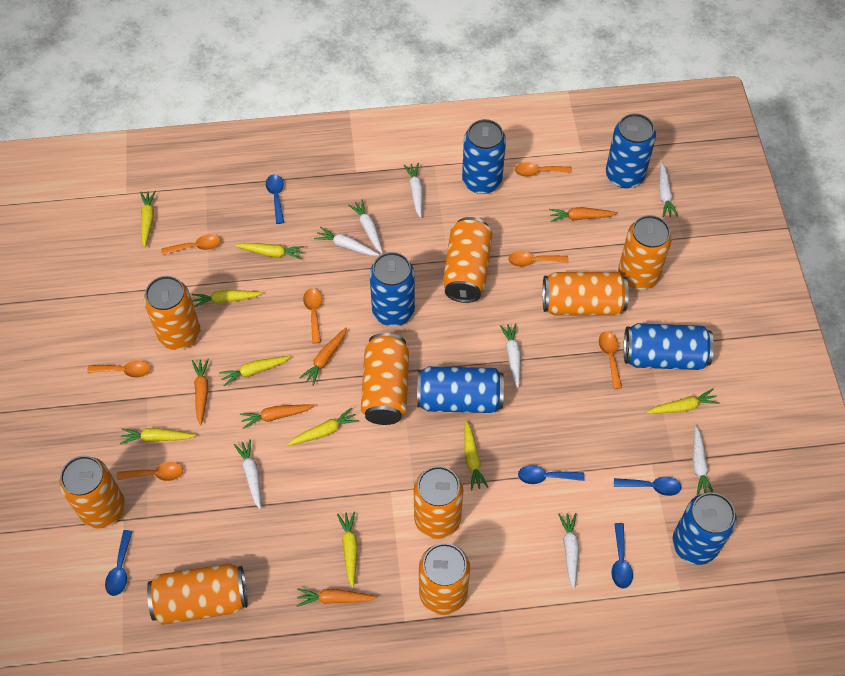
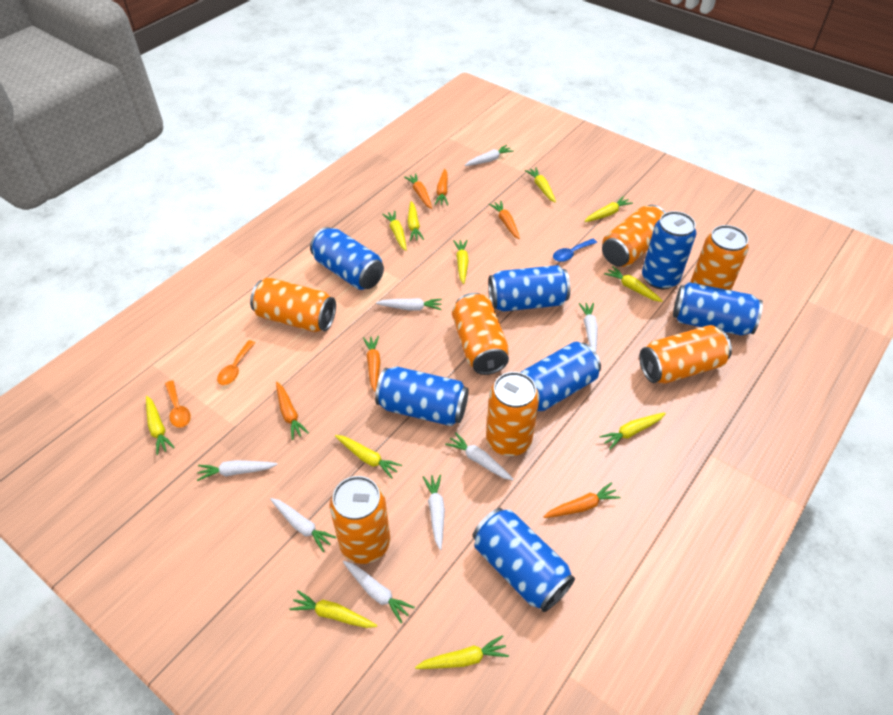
blue can: [369,252,415,326] [417,366,504,413] [462,119,506,194] [606,114,656,188] [624,323,714,370] [672,492,737,565] = 6 -> [310,227,384,290] [375,366,469,426] [473,508,575,612] [488,265,570,312] [520,342,601,411] [642,211,696,289] [673,282,763,336] = 7
blue spoon: [105,530,133,596] [266,174,284,224] [518,465,585,484] [612,523,633,589] [614,476,682,496] = 5 -> [553,239,597,262] = 1
orange can: [59,456,125,529] [144,276,200,350] [147,563,248,625] [361,333,409,425] [414,466,463,539] [419,543,470,615] [443,217,493,303] [542,272,629,315] [618,215,672,290] = 9 -> [250,277,336,332] [329,476,390,564] [452,293,509,375] [486,372,539,456] [602,205,666,267] [639,325,732,384] [690,225,749,290] = 7
orange carrot: [192,359,209,425] [240,404,314,429] [297,588,377,607] [300,328,347,386] [549,207,617,222] = 5 -> [276,382,309,440] [363,336,381,392] [404,173,432,209] [435,169,448,205] [489,201,520,240] [544,482,621,518] = 6
orange spoon: [87,360,151,378] [117,462,183,481] [161,234,221,255] [303,288,322,344] [508,251,569,267] [515,162,572,177] [599,332,622,389] = 7 -> [165,380,191,428] [217,340,255,385] = 2
yellow carrot: [120,428,196,444] [140,191,156,247] [192,290,263,307] [219,356,291,386] [235,243,304,260] [287,407,359,446] [337,512,358,588] [464,420,488,490] [646,389,719,414] = 9 -> [146,396,175,455] [289,591,377,628] [335,435,402,479] [382,211,407,251] [408,201,424,241] [415,635,509,669] [453,240,469,284] [525,167,556,203] [584,196,633,222] [599,413,666,450] [604,266,663,302] = 11

